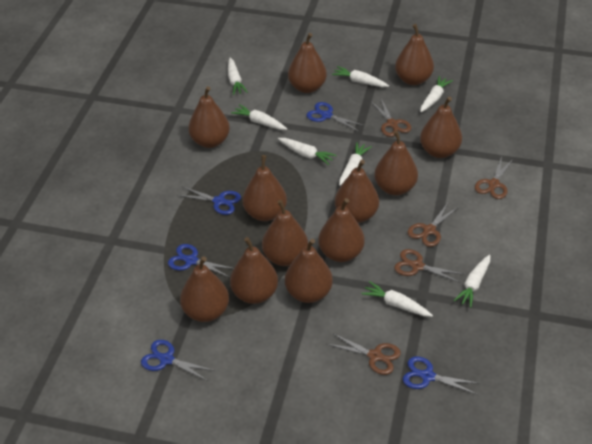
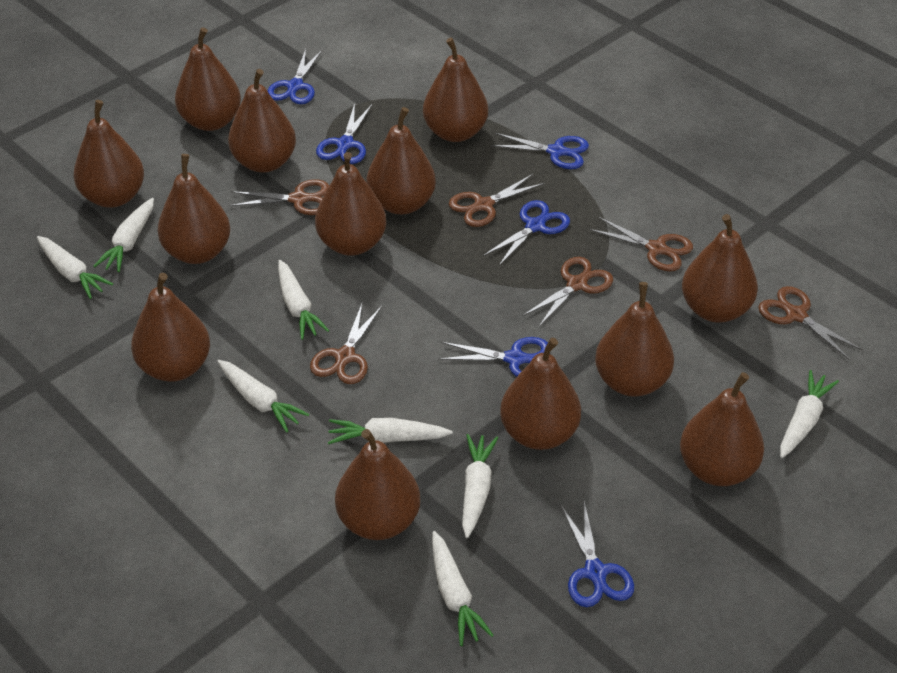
blue scissors: [141,340,215,381] [168,244,234,277] [177,186,241,215] [306,102,363,131] [403,356,478,394] = 5 -> [267,49,322,104] [316,103,372,164] [438,337,548,377] [483,200,570,266] [490,133,589,169] [561,501,634,607] = 6
brown pear: [180,256,229,322] [188,86,230,148] [230,237,278,304] [243,155,287,221] [262,200,308,266] [285,239,333,303] [288,33,327,93] [318,198,365,262] [335,160,379,223] [374,131,418,195] [395,24,434,85] [420,97,462,158] = 12 -> [74,100,144,208] [131,273,210,382] [158,154,230,264] [175,27,241,131] [228,69,296,173] [315,152,386,255] [335,429,420,540] [367,107,436,214] [423,38,488,142] [500,338,581,450] [595,282,674,397] [680,372,764,486] [682,214,758,323] = 13
brown scissors: [327,333,401,375] [371,99,411,137] [394,249,464,283] [408,203,459,247] [475,156,513,199] = 5 -> [229,180,329,215] [310,304,382,384] [449,174,545,227] [522,257,613,327] [589,217,693,271] [758,286,863,359] = 6

